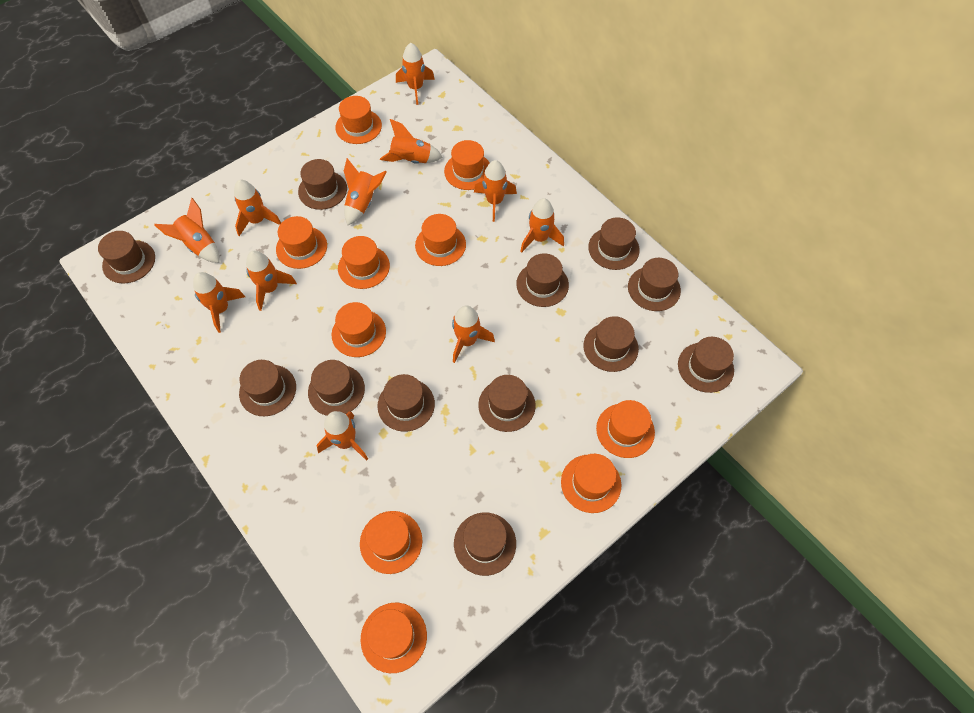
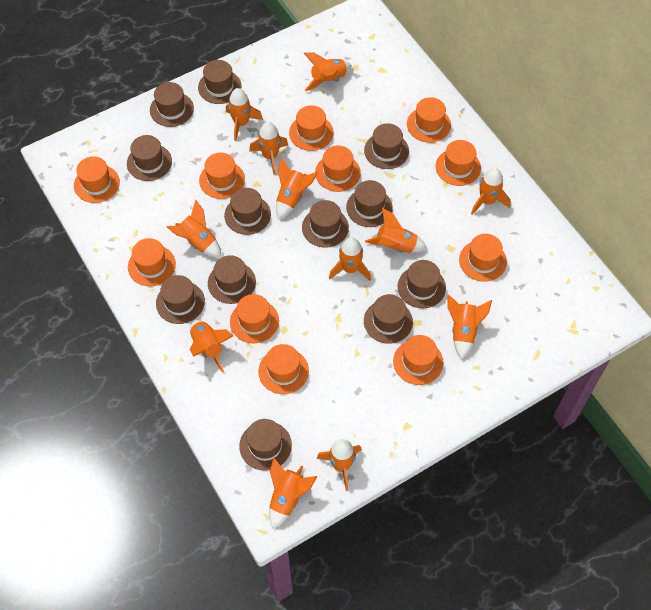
orange hat: [276,216,327,269] [332,302,386,357] [335,96,382,144] [338,236,390,289] [360,511,422,574] [361,603,427,673] [415,214,466,266] [444,140,490,190] [561,454,621,513] [596,400,655,458] = 10 -> [74,156,120,203] [128,238,176,286] [199,153,245,199] [230,294,279,343] [259,344,309,394] [289,105,334,151] [315,146,361,192] [393,335,443,385] [407,97,451,143] [436,140,481,186] [459,234,507,282] = 11
orange rocket: [154,198,220,263] [193,272,245,333] [234,180,281,236] [246,251,297,311] [316,411,368,461] [344,158,387,225] [380,119,443,164] [396,43,435,105] [452,305,495,363] [474,160,517,222] [520,198,564,253] = 11 -> [167,200,221,258] [190,320,233,373] [226,88,263,141] [249,122,288,175] [269,457,317,529] [276,158,318,220] [304,52,352,91] [317,439,362,491] [329,237,371,281] [365,208,427,253] [447,295,492,359] [471,168,510,215] = 12

